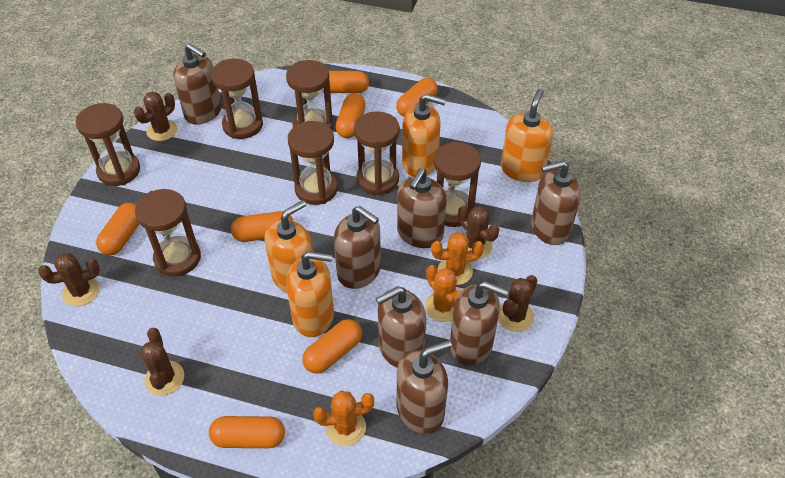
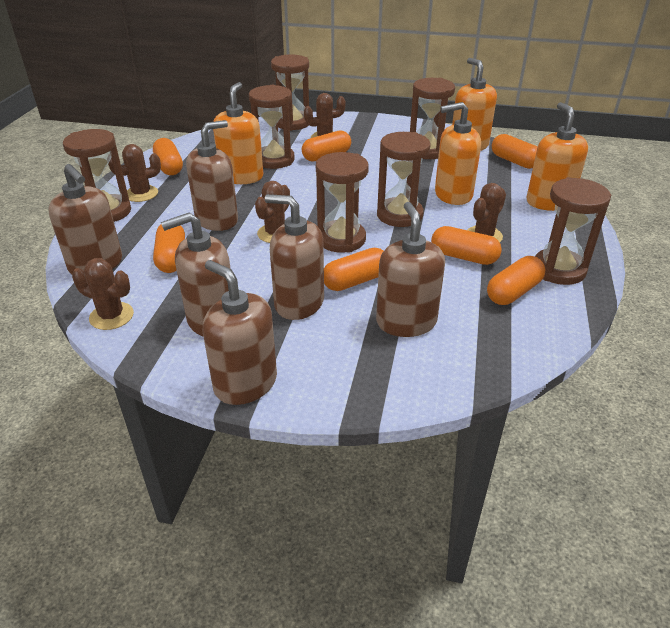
brown soap dispenser: [173,43,222,125] [334,206,381,289] [376,286,426,368] [397,168,447,248] [397,340,452,434] [450,281,509,366] [531,160,581,245] = 7 -> [49,164,122,274] [161,213,231,336] [186,120,238,231] [203,260,277,405] [265,194,324,320] [376,202,445,337] = 6
orange cactus: [313,391,374,446] [425,265,461,322] [431,232,484,285] = 3 -> none = 0

